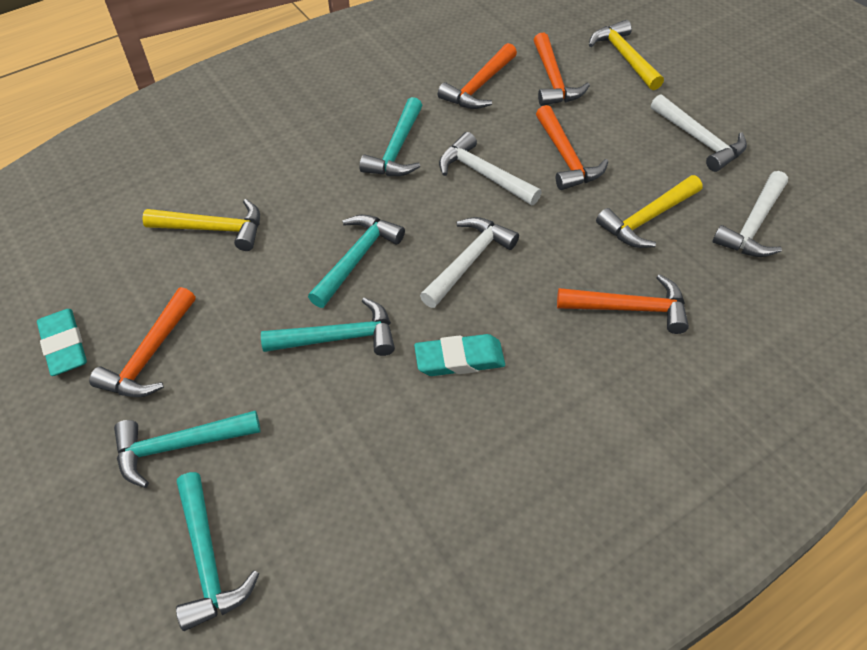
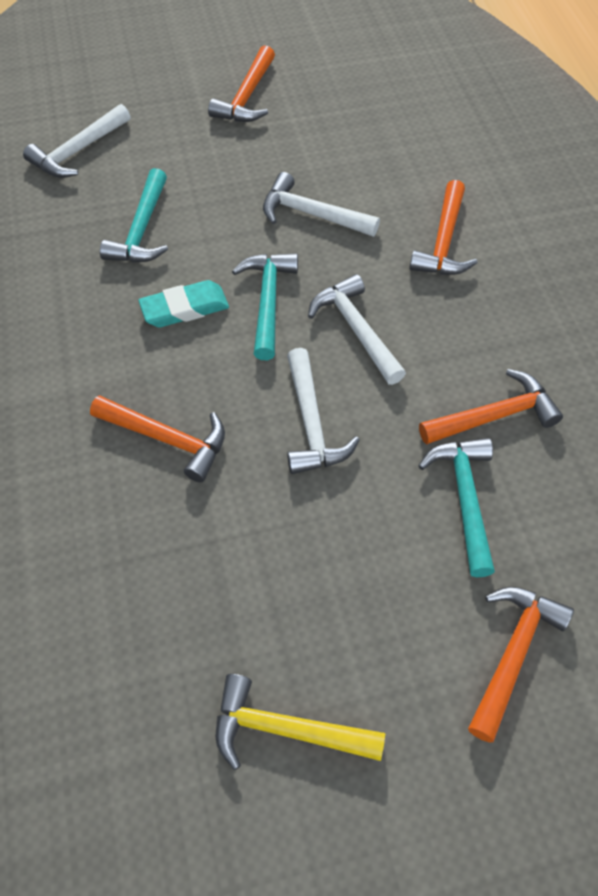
turquoise eraser: [37,309,87,376] [414,334,505,376] = 2 -> [138,280,229,328] = 1
turquoise hammer: [114,410,260,488] [176,472,259,631] [261,297,395,356] [308,215,405,308] [359,97,423,176] = 5 -> [100,168,168,263] [232,253,298,360] [418,438,495,577] = 3
yellow hammer: [142,199,260,251] [589,20,664,90] [596,175,702,248] = 3 -> [216,674,385,770] = 1

